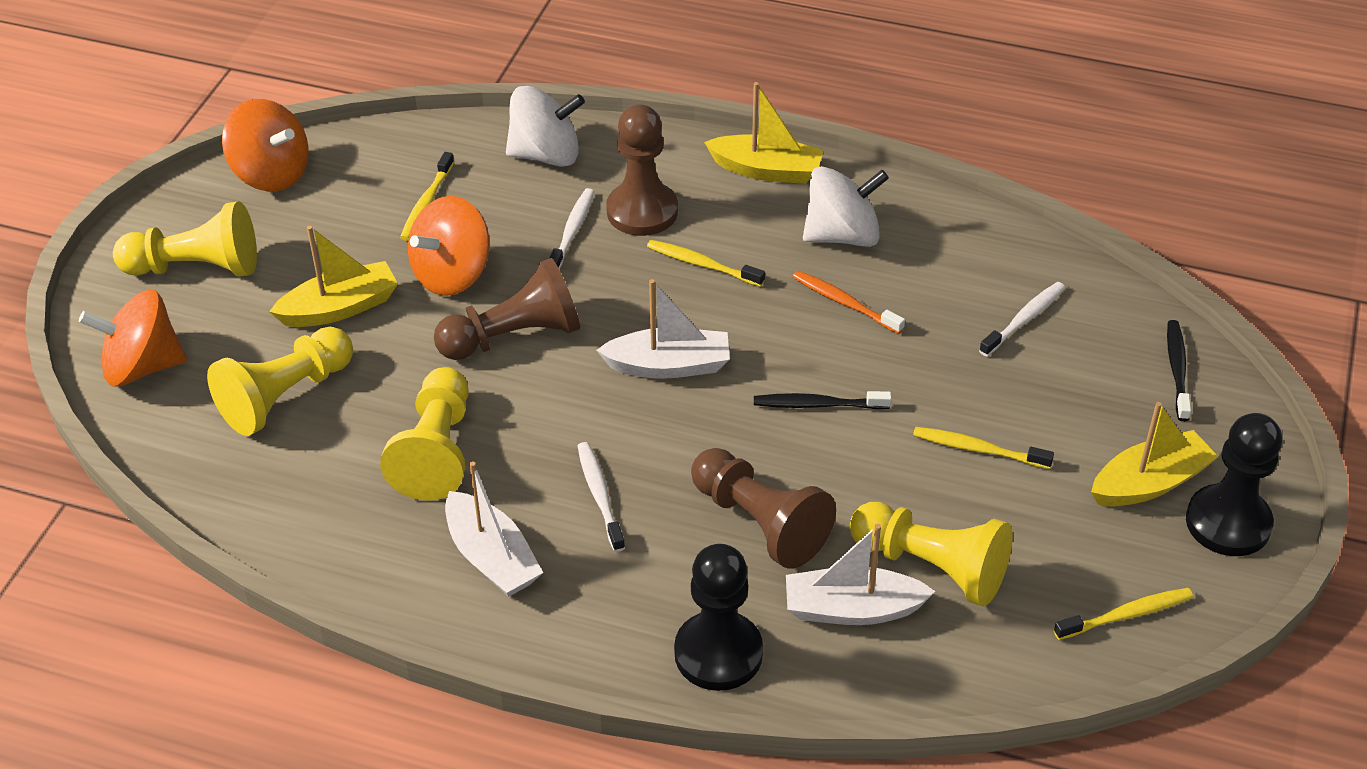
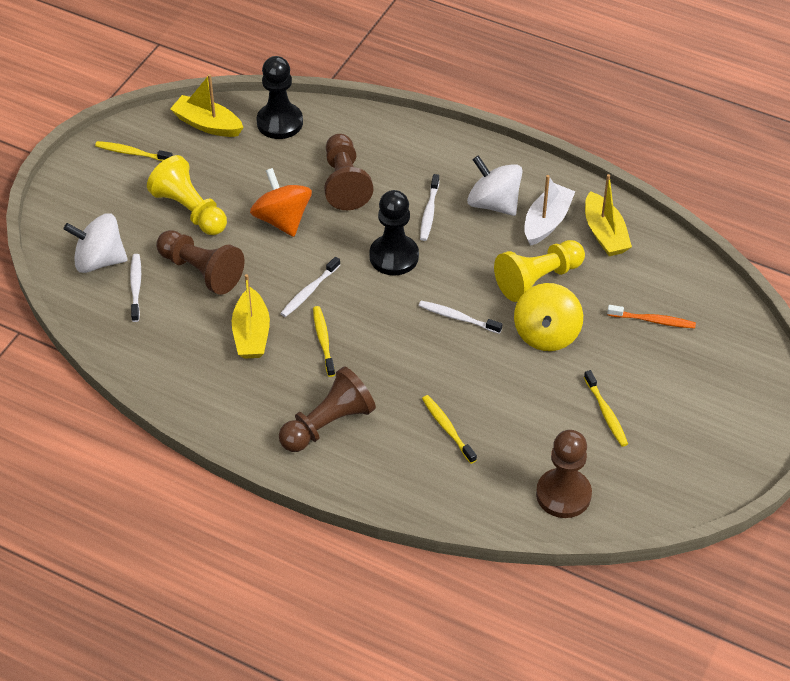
black toothbrush: [754,391,892,409] [1167,320,1191,421] = 2 -> none = 0
brown pawn: [434,258,580,360] [606,105,678,236] [691,448,836,569] = 3 -> [156,230,245,295] [279,366,376,452] [324,134,373,210] [536,430,592,518] = 4
orange spinning top: [79,290,187,387] [222,99,309,192] [408,196,490,296] = 3 -> [250,168,312,237] = 1
white boat: [445,461,543,597] [596,279,730,379] [786,524,936,625] = 3 -> [524,175,575,246] = 1
white toothbrush: [549,188,594,269] [578,442,625,552] [979,282,1065,356] = 3 -> [130,254,141,322] [280,257,340,317] [419,301,502,334] [420,174,439,241] = 4
yellow pawn: [113,201,257,277] [207,327,353,436] [380,367,469,501] [850,502,1013,606] = 4 -> [147,155,227,235] [494,240,585,302] = 2
yellow spinning top: none = 0 -> [514,283,583,351] = 1

